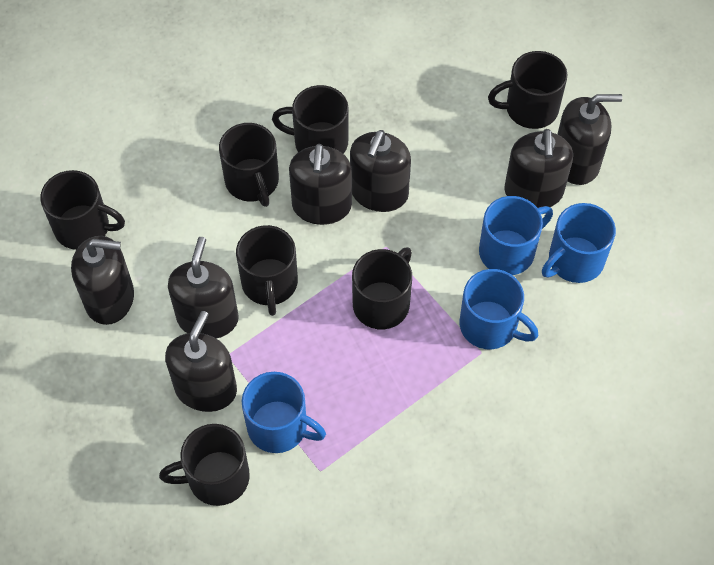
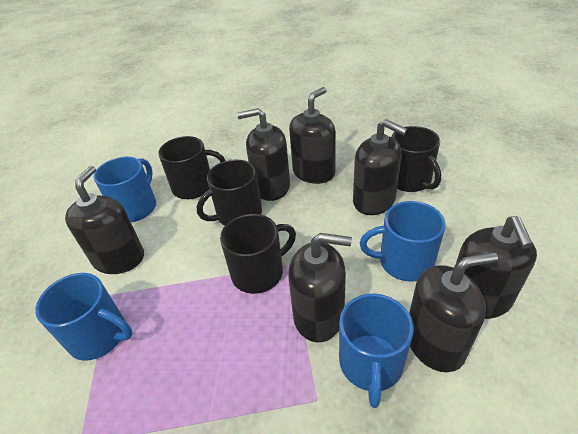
black mug: [40,170,125,250] [159,424,250,506] [219,123,279,207] [236,225,298,316] [272,85,349,154] [352,247,412,330] [488,51,567,129] = 7 -> [158,136,226,199] [197,160,262,226] [220,214,296,294] [391,126,441,192] = 4

